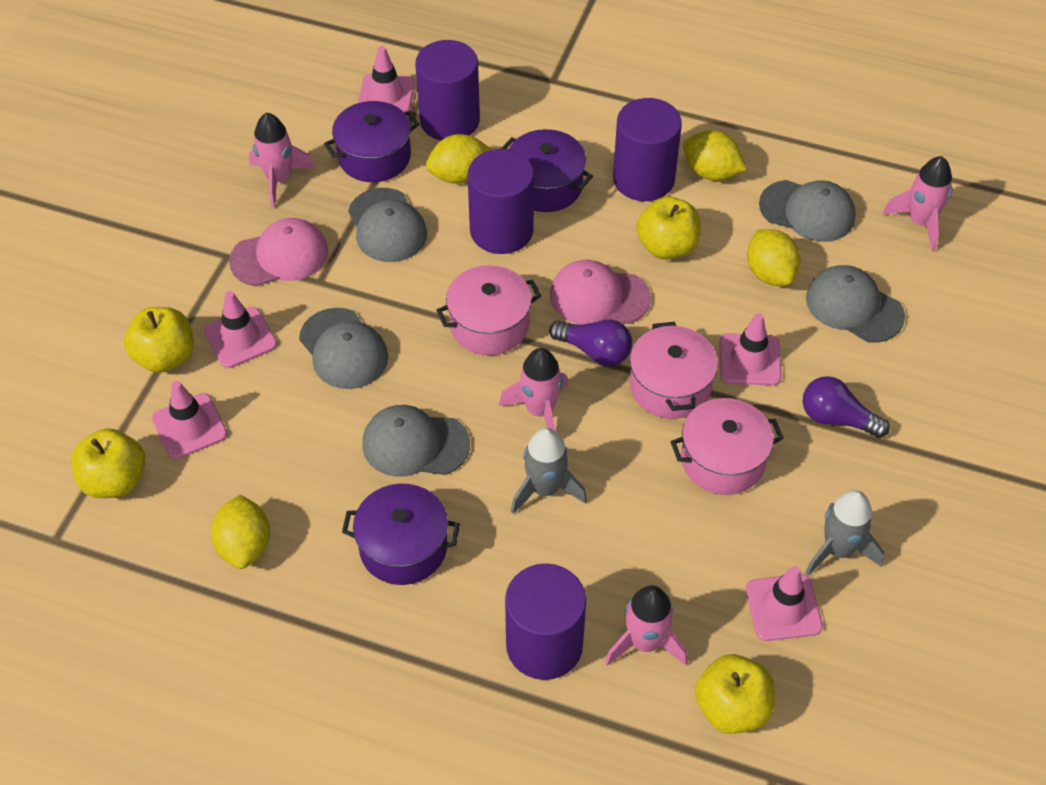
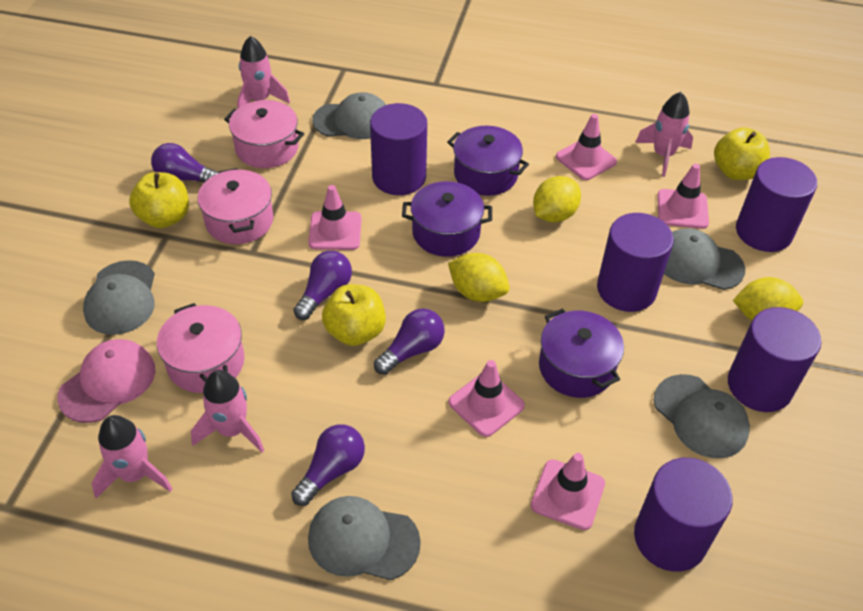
grey rocket: [511,428,587,514] [805,490,884,576] = 2 -> none = 0
pink cap: [229,218,328,286] [550,260,651,324] = 2 -> [57,339,155,423] = 1
purple cylinder: [415,40,480,140] [468,149,534,254] [505,563,586,680] [613,98,682,201] = 4 -> [370,103,427,195] [597,213,674,312] [634,458,733,571] [728,307,822,412] [736,157,817,252] = 5
purple light bulb: [549,320,632,366] [803,376,890,438] = 2 -> [151,143,219,183] [291,424,365,506] [293,251,352,320] [374,308,445,375] = 4
yellow apple: [71,428,145,498] [124,307,194,373] [636,197,701,260] [695,654,775,734] = 4 -> [129,172,189,228] [322,284,386,346] [714,127,770,180] = 3
yellow lemon: [211,495,270,569] [426,134,492,184] [683,130,746,181] [747,229,801,286] = 4 -> [448,253,509,302] [533,176,581,223] [733,277,803,320] = 3

